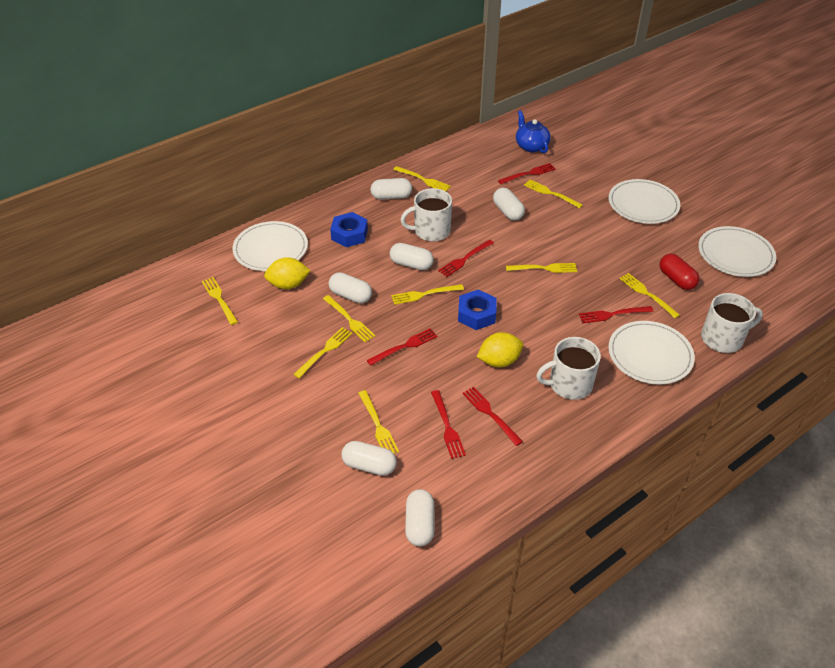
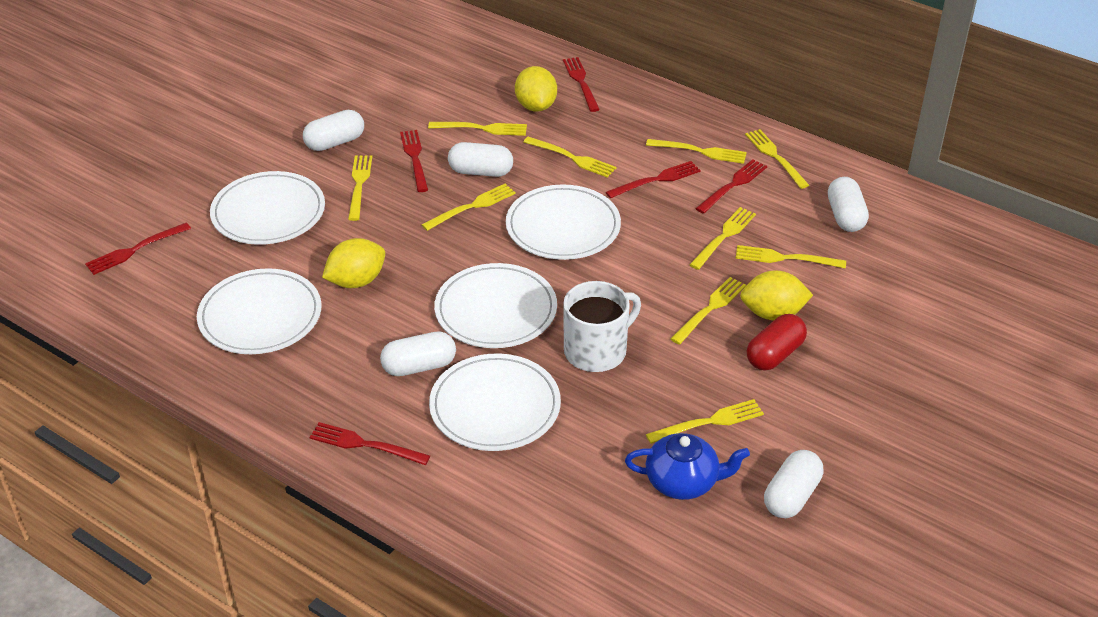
blue nut: [330,212,368,247] [458,290,497,330] = 2 -> none = 0
white capsule: [329,272,372,303] [341,441,397,476] [370,178,412,200] [390,243,434,270] [405,489,435,546] [493,188,525,221] = 6 -> [303,110,364,151] [380,331,456,376] [448,142,513,177] [764,450,823,518] [828,177,869,232] = 5
white mug: [401,188,452,241] [536,337,601,400] [701,293,763,353] = 3 -> [563,281,641,372] = 1
white plate: [233,221,308,271] [608,179,680,224] [608,321,695,384] [698,226,776,277] = 4 -> [197,268,322,354] [210,171,325,245] [429,354,561,451] [434,263,557,348] [506,184,621,260] = 5
yellow fork: [202,277,238,325] [293,327,353,378] [323,295,376,342] [358,390,399,454] [391,284,464,305] [393,166,451,191] [506,263,577,273] [524,179,583,208] [619,273,680,318] = 9 -> [348,155,372,221] [422,184,516,231] [428,122,527,136] [524,137,616,178] [646,139,747,164] [646,399,764,444] [671,277,746,345] [690,207,756,270] [735,245,846,268] [745,129,809,189] = 10
yellow lemon: [264,257,311,289] [477,332,523,367] = 2 -> [322,238,385,288] [515,66,557,112] [740,270,813,320] = 3

